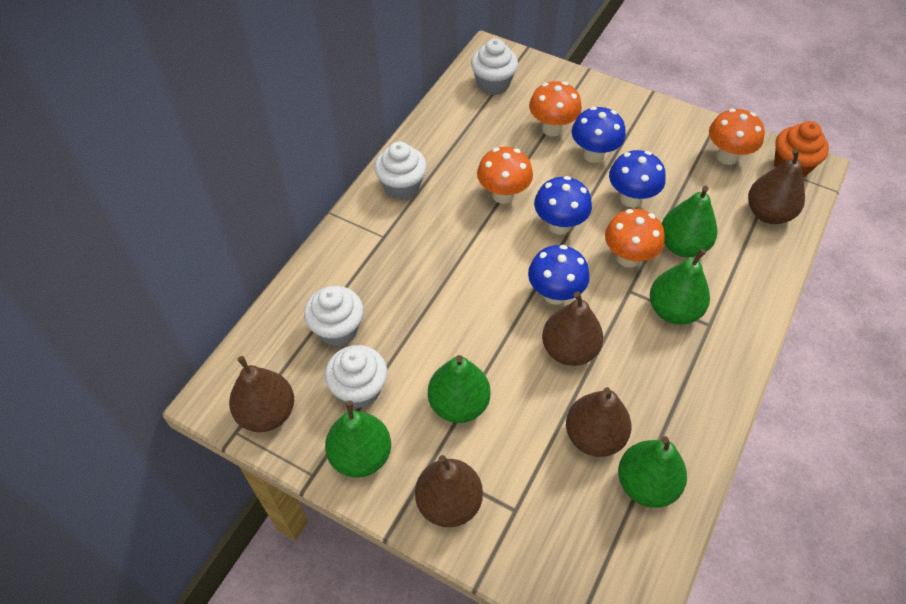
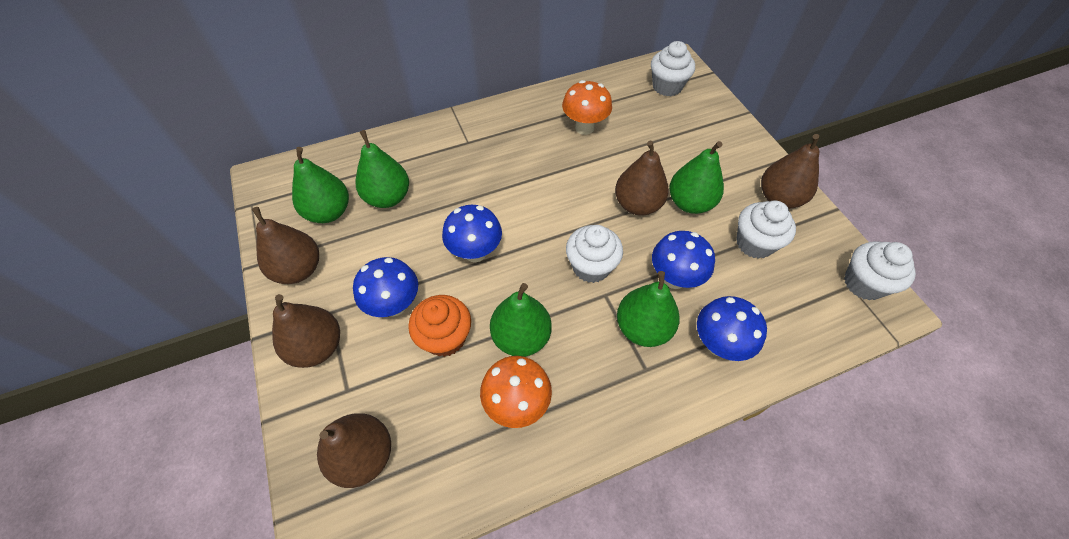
orange mushroom: [477,147,533,204] [529,81,582,136] [605,209,665,268] [709,108,765,165] = 4 -> [480,356,552,428] [562,80,612,135] = 2

